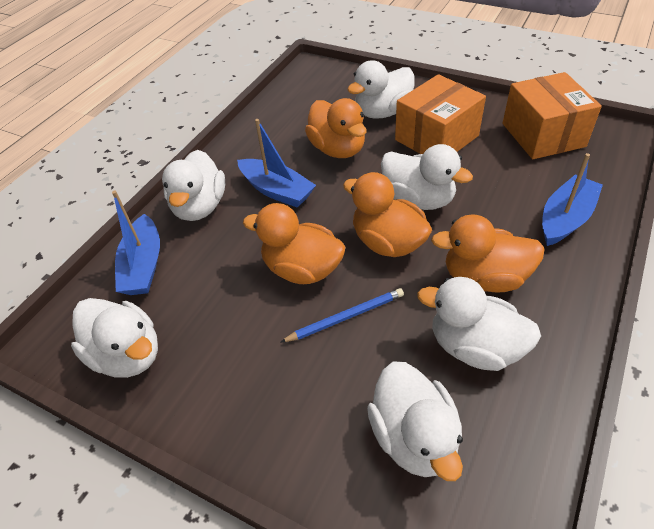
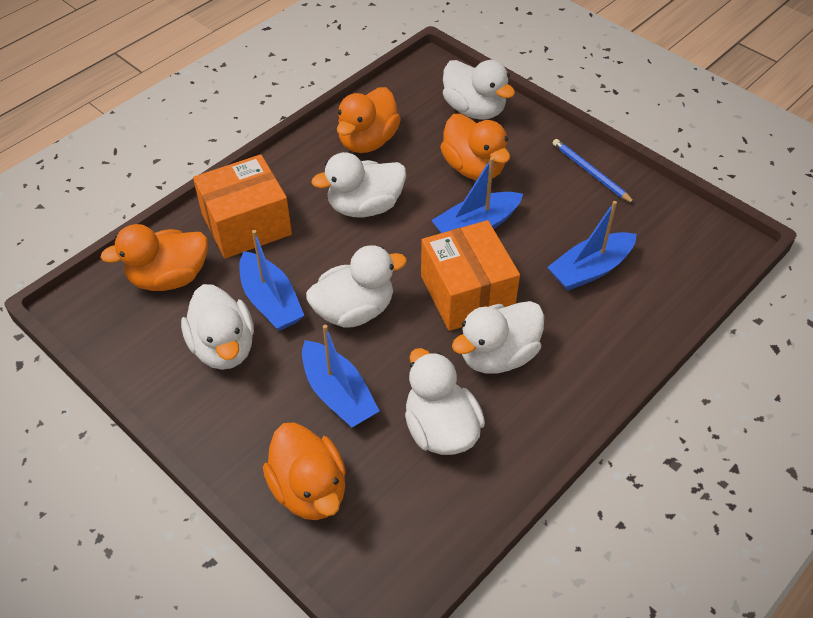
blue boat: [112,191,160,295] [237,119,316,207] [542,153,603,246] = 3 -> [239,230,304,331] [302,325,380,427] [431,157,523,233] [547,201,637,291] = 4

